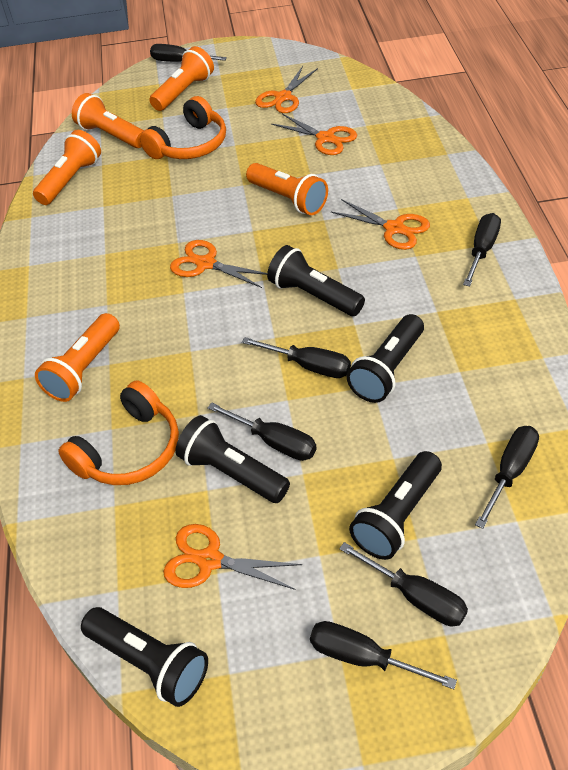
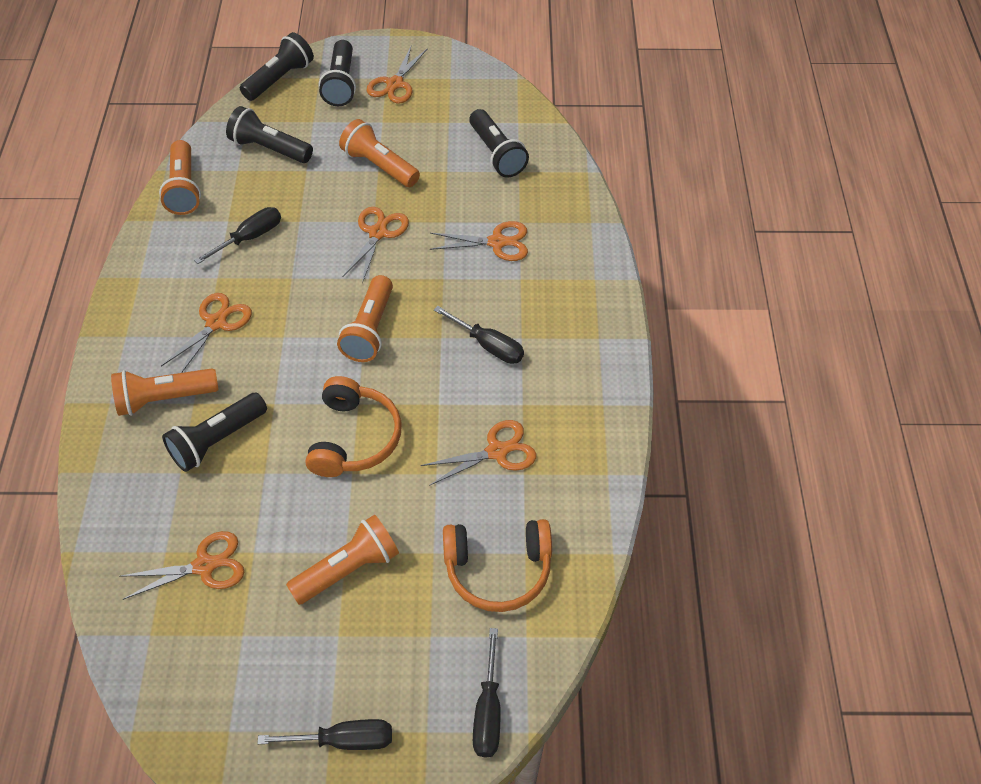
black screwdriver: [150,44,227,62] [208,403,316,461] [242,337,351,378] [310,621,457,689] [339,542,468,626] [463,213,501,286] [475,426,539,529] = 7 -> [194,207,281,264] [257,719,392,750] [434,306,524,364] [473,628,501,757] = 4
orange scissors: [163,524,302,590] [170,240,267,288] [255,66,318,113] [271,114,357,155] [331,199,430,250] = 5 -> [119,531,244,600] [161,293,252,373] [343,207,409,283] [366,46,428,103] [421,420,536,486] [430,221,528,261] = 6

